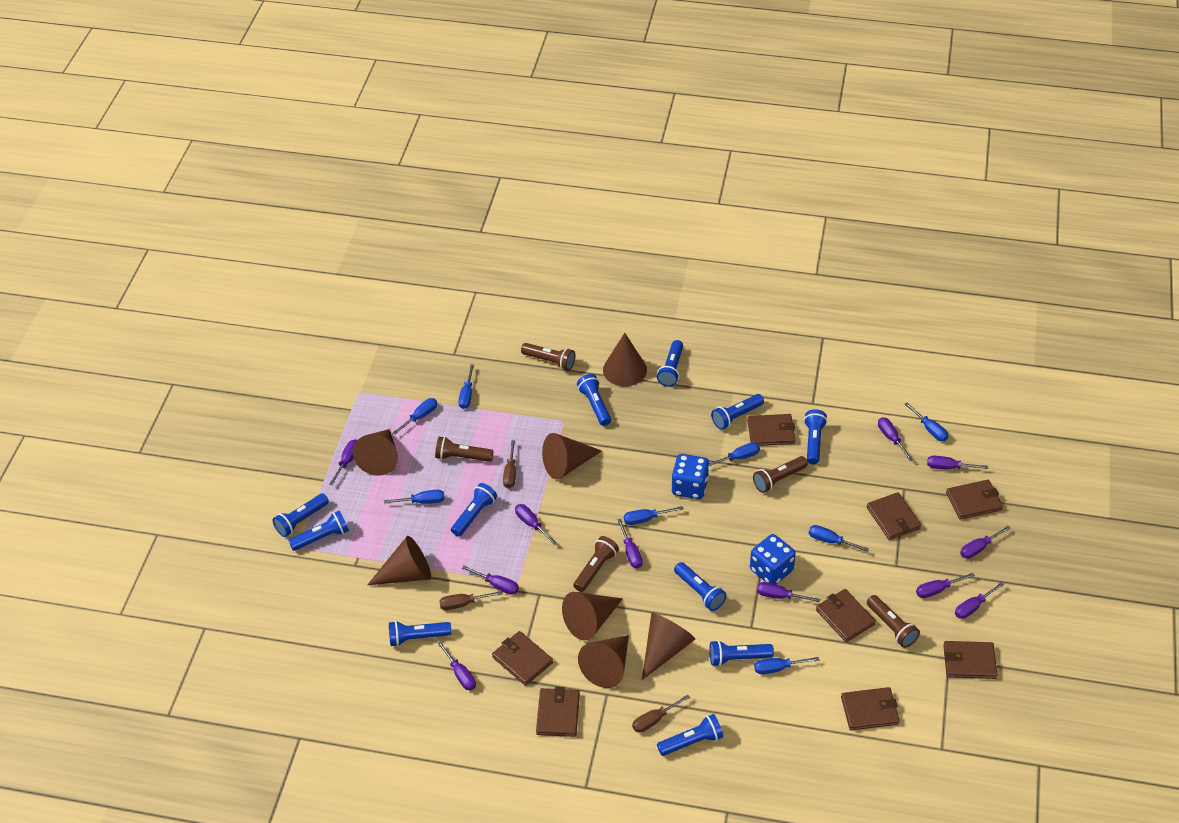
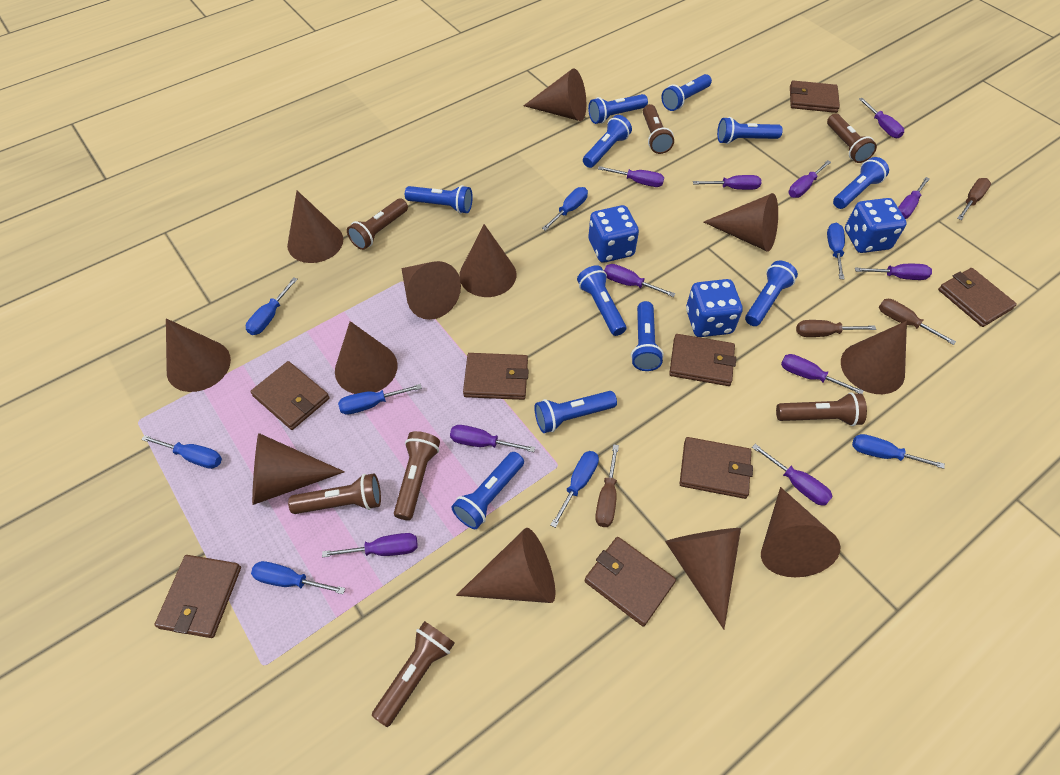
blue dice: [671,454,709,499] [750,534,796,584] = 2 -> [588,205,639,263] [686,279,743,337] [845,198,907,253] = 3
brown cone: [353,429,398,476] [367,536,431,585] [542,433,602,479] [562,592,623,641] [578,635,629,688] [603,333,647,387] [642,613,695,680] = 7 -> [166,318,231,392] [252,433,345,505] [287,191,343,263] [335,321,398,394] [401,261,461,320] [456,528,555,603] [459,224,516,297] [523,68,586,121] [665,528,741,630] [704,193,778,252] [761,487,841,577] [841,321,907,394] = 12
brown flashlight: [435,437,493,462] [521,343,575,371] [573,536,619,592] [753,456,808,493] [867,595,920,648] = 5 -> [288,474,381,514] [347,198,408,250] [372,621,455,727] [394,431,440,520] [643,104,674,154] [776,392,867,426] [827,114,877,163] = 7
brown screwdriver: [439,591,502,610] [503,440,516,488] [632,694,690,733] = 3 -> [595,444,619,527] [796,320,876,337] [879,299,956,345] [958,178,991,220] = 4

